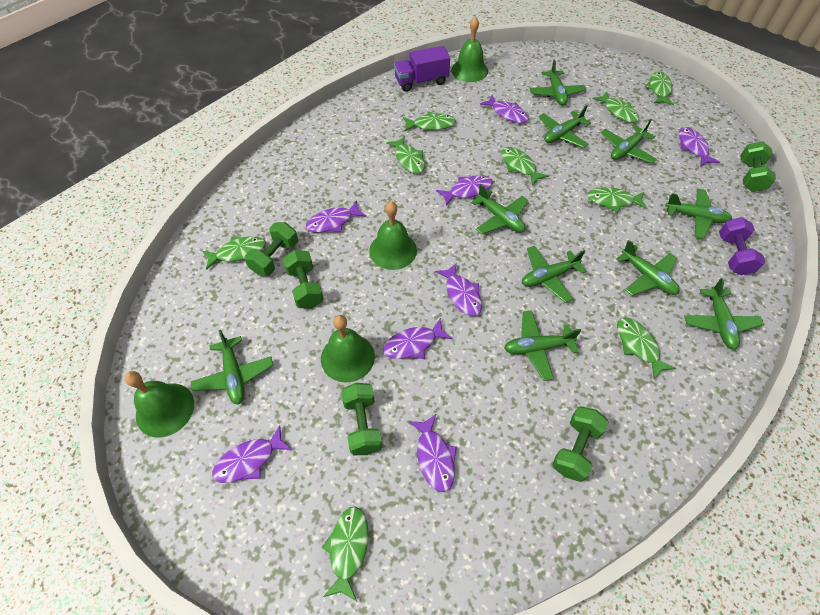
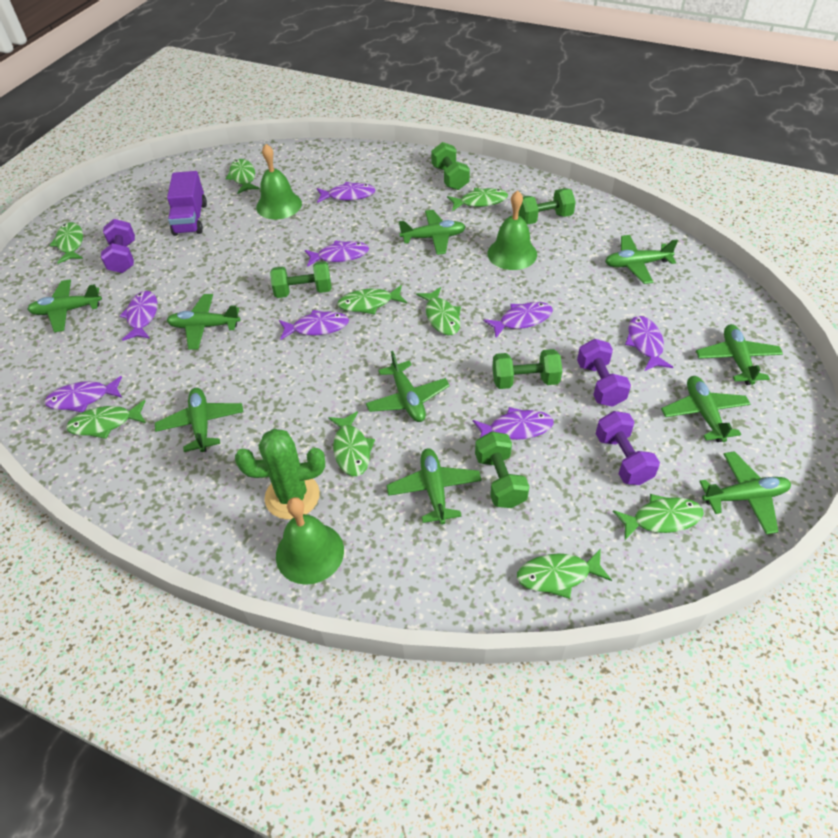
green bell: [125,371,194,437] [321,315,375,383] [369,201,417,270] [451,17,488,82] = 4 -> [256,144,302,219] [276,497,344,585] [487,190,537,270] = 3
green cactus: none = 0 -> [235,429,325,520] = 1
purple dumbbell: [719,217,765,275] = 1 -> [101,219,135,273] [577,339,631,407] [595,411,660,485] = 3

